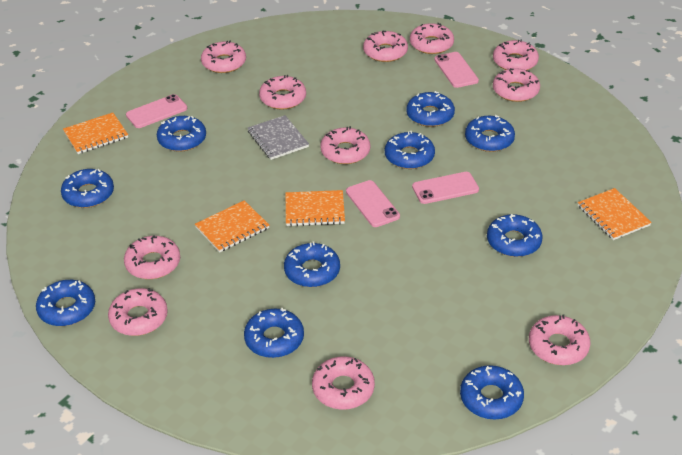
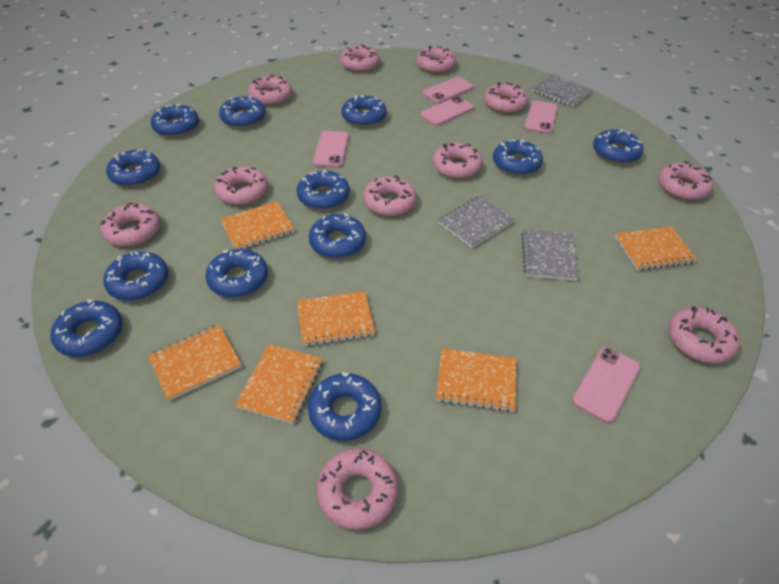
blue donut: [36,280,95,326] [61,169,114,208] [157,116,206,152] [244,308,304,358] [284,242,340,287] [385,131,435,169] [406,91,455,127] [460,365,524,420] [465,115,515,152] [487,214,543,257] = 10 -> [51,299,123,357] [103,252,168,301] [106,149,160,187] [151,104,199,137] [205,249,268,297] [219,95,266,128] [297,170,350,210] [308,372,381,441] [309,213,366,258] [341,95,387,127] [493,139,543,175] [593,129,643,164] = 12
grey notebook: [248,115,309,160] = 1 -> [438,196,514,248] [522,230,579,281] [532,75,591,107] = 3
orange notebook: [63,113,128,154] [195,200,269,252] [286,190,345,226] [578,188,652,240] = 4 -> [148,325,241,401] [220,201,295,249] [235,344,323,424] [297,291,375,347] [436,348,516,412] [615,226,697,271] = 6
pink phone: [126,94,187,128] [346,180,400,227] [412,172,479,204] [434,52,479,88] = 4 -> [313,131,349,168] [420,96,474,126] [422,77,474,103] [524,100,558,134] [572,347,640,423] = 5

